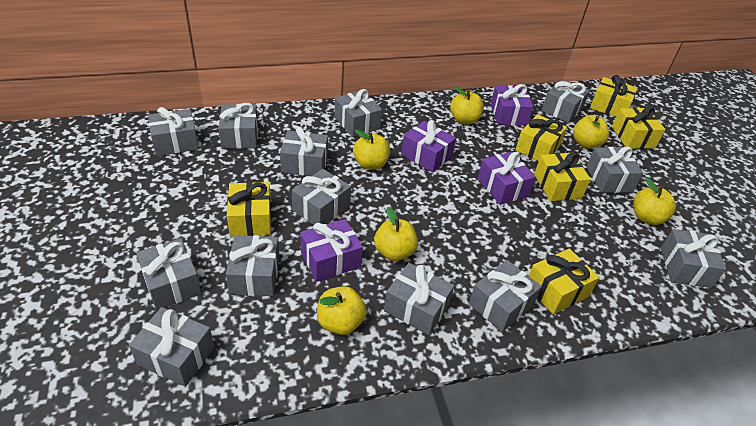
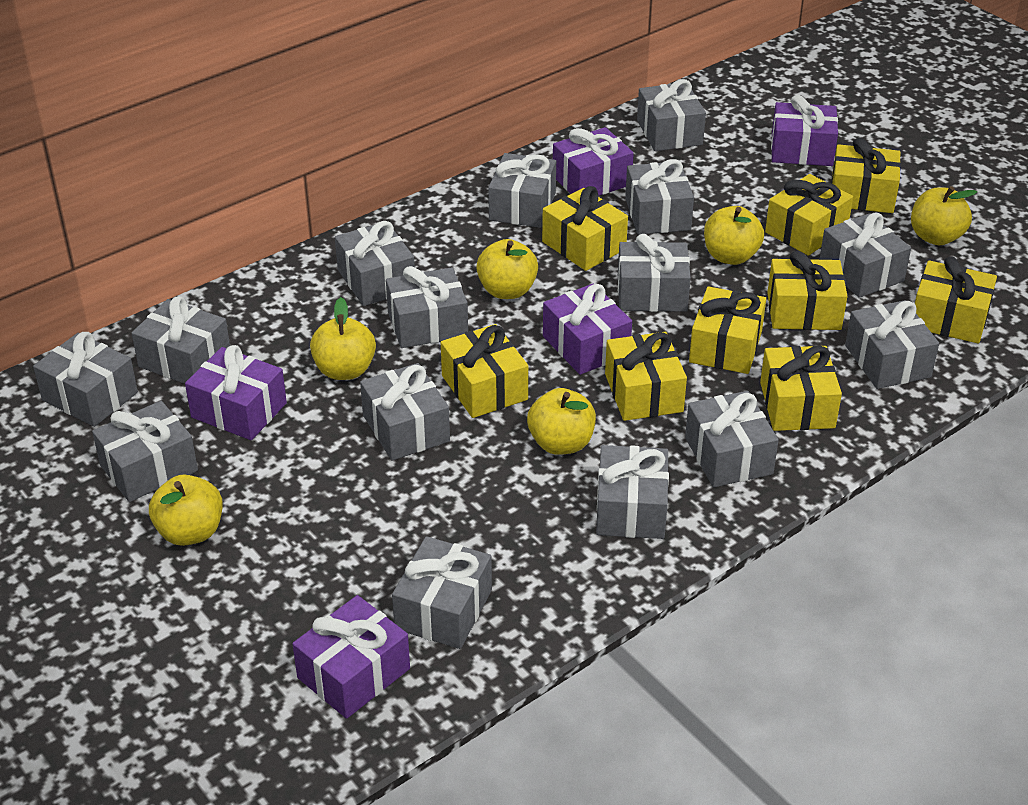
grey gift: [129,307,214,387] [136,238,202,310] [148,107,199,156] [219,103,258,149] [226,235,280,296] [280,127,328,176] [291,169,351,225] [334,89,382,137] [384,263,454,335] [469,260,542,332] [542,79,590,123] [586,147,643,193] [661,229,726,288] = 13 -> [33,332,138,427] [92,401,198,502] [131,296,230,384] [335,221,415,306] [360,363,450,461] [386,266,468,348] [392,536,492,649] [488,153,556,228] [596,445,669,539] [618,234,691,312] [625,159,694,235] [637,79,706,151] [685,391,779,487] [819,213,911,298] [845,300,939,389] = 15
purple gift: [300,219,363,282] [401,120,456,173] [478,152,536,205] [490,84,533,126] = 4 -> [185,345,287,440] [292,595,410,719] [543,283,632,375] [553,127,634,196] [771,95,838,166] = 5
yellow gift: [227,182,272,237] [516,114,567,161] [529,248,599,315] [534,153,591,201] [590,75,637,117] [612,107,665,149] = 6 -> [441,324,528,418] [542,186,628,271] [605,332,687,421] [689,286,766,374] [760,346,842,431] [765,174,853,256] [767,251,847,330] [831,138,901,213] [915,257,997,344] = 9

